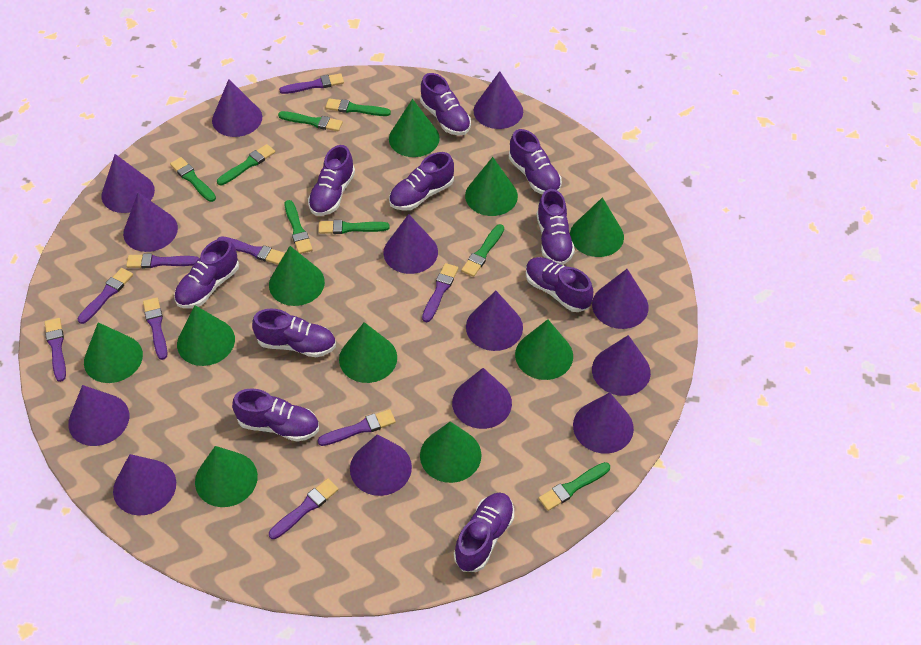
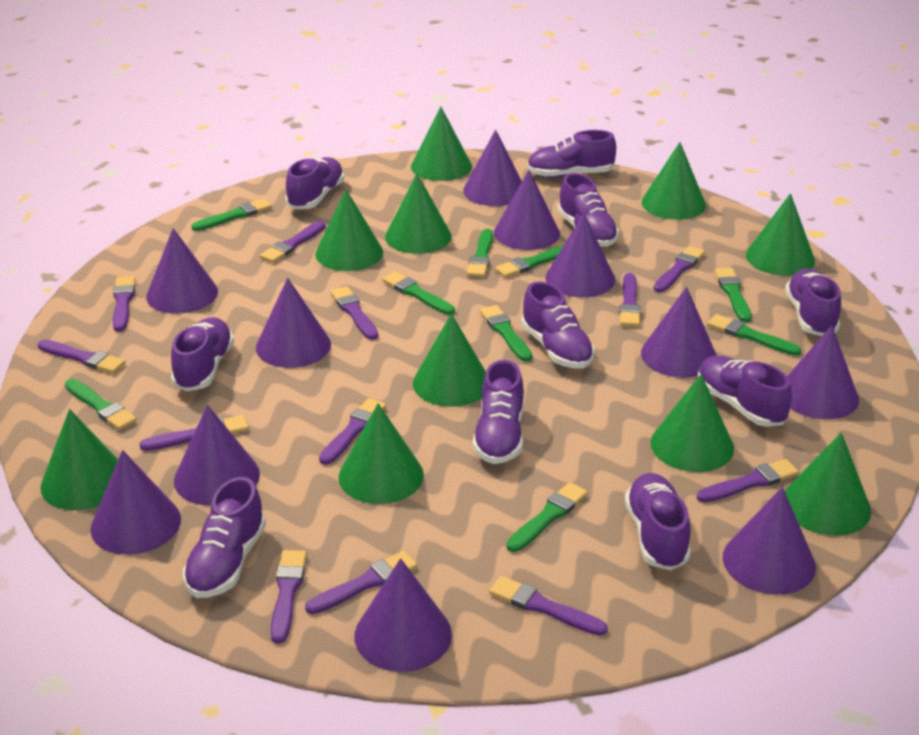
green brush: [170,157,216,202] [217,144,275,185] [278,111,343,131] [285,200,313,254] [318,220,389,234] [325,98,391,116] [461,224,504,277] [538,462,610,511] = 8 -> [65,379,137,430] [192,198,272,231] [382,271,455,315] [466,229,493,277] [480,305,532,362] [495,245,564,278] [506,482,588,552] [707,314,801,356] [715,268,751,322] = 9
purple brush: [45,318,66,382] [77,268,133,324] [126,253,199,268] [143,297,167,360] [218,236,285,265] [269,478,339,539] [279,73,344,94] [317,409,396,446] [422,263,458,322] = 9 -> [38,339,126,373] [113,276,136,332] [139,415,249,451] [260,221,326,263] [270,550,307,644] [305,551,417,614] [319,398,386,465] [330,286,378,340] [489,576,608,636] [619,273,641,327] [654,246,705,292] [697,459,799,503] = 12
purple cone: [68,385,129,446] [101,154,155,213] [113,454,176,516] [123,192,178,252] [212,79,262,137] [350,435,412,496] [383,214,438,274] [452,368,512,429] [466,291,523,351] [474,71,523,129] [573,392,634,454] [592,269,649,329] [592,335,651,396] = 13 -> [91,450,181,555] [146,228,218,314] [174,405,260,505] [256,278,331,368] [354,558,452,672] [463,129,522,206] [494,170,560,250] [545,213,615,298] [641,287,717,378] [723,487,816,595] [787,325,859,419] = 11

